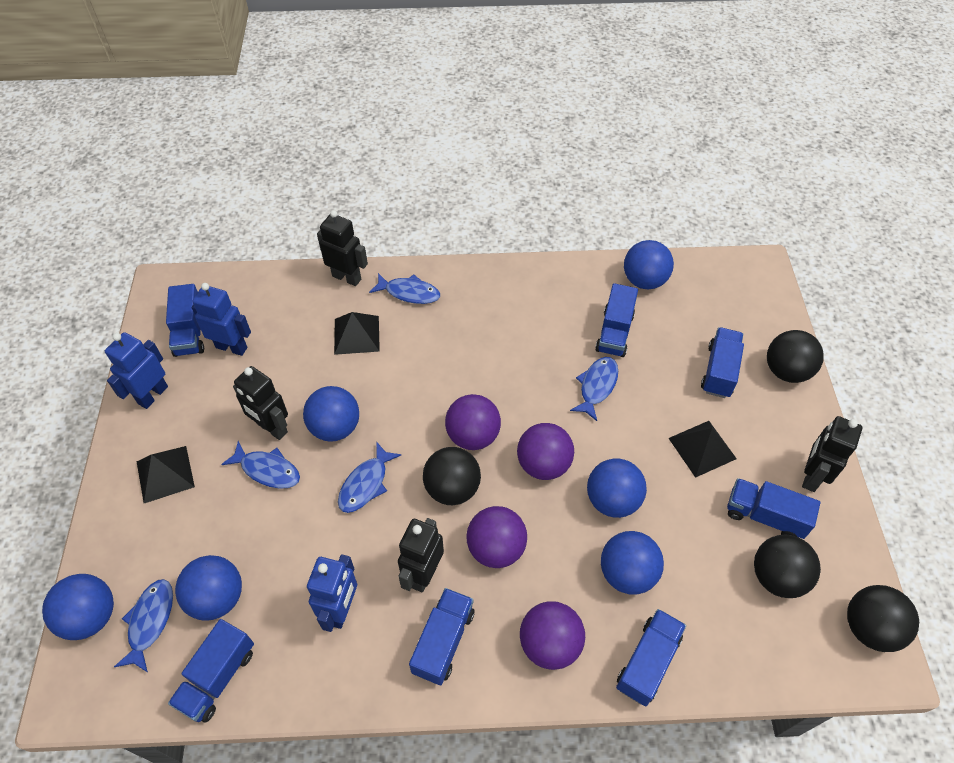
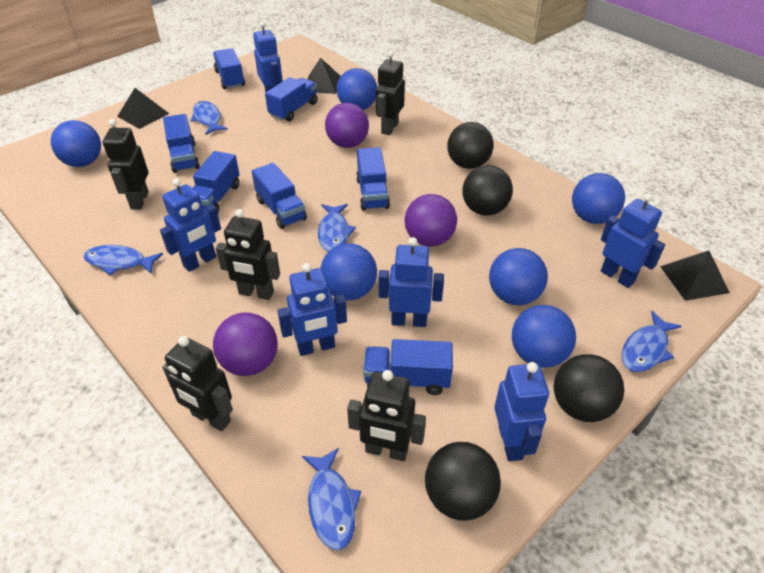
black robot: [233,366,288,440] [317,210,368,286] [398,518,444,593] [802,416,862,492] = 4 -> [103,119,149,209] [162,336,233,431] [216,209,280,300] [347,370,426,461] [376,51,405,135] = 5
blue robot: [105,332,168,409] [192,283,251,356] [307,554,357,632] = 3 -> [160,178,221,272] [253,21,283,92] [277,263,347,356] [379,237,444,327] [494,362,549,461] [601,193,665,288] = 6
purple ball: [445,394,501,450] [466,506,527,568] [517,423,574,480] [520,601,585,670] = 4 -> [213,313,278,376] [325,103,369,148] [405,194,457,247] = 3

